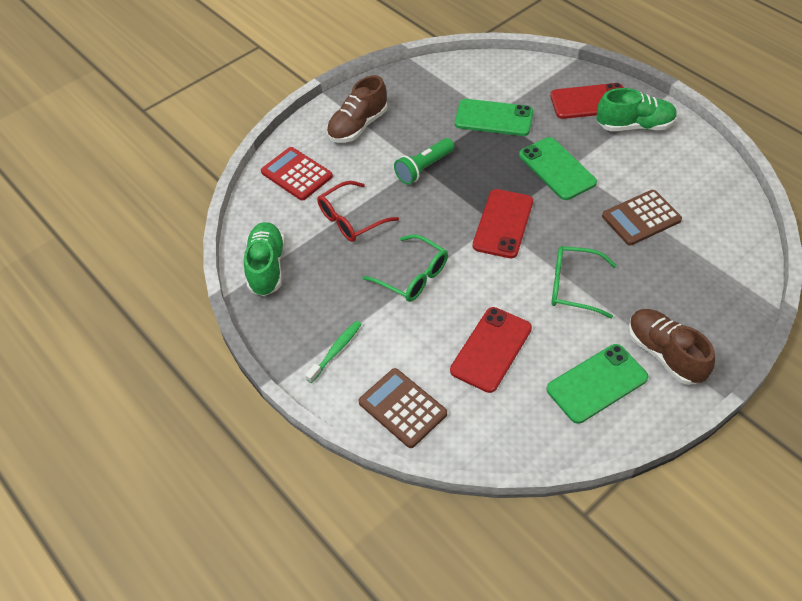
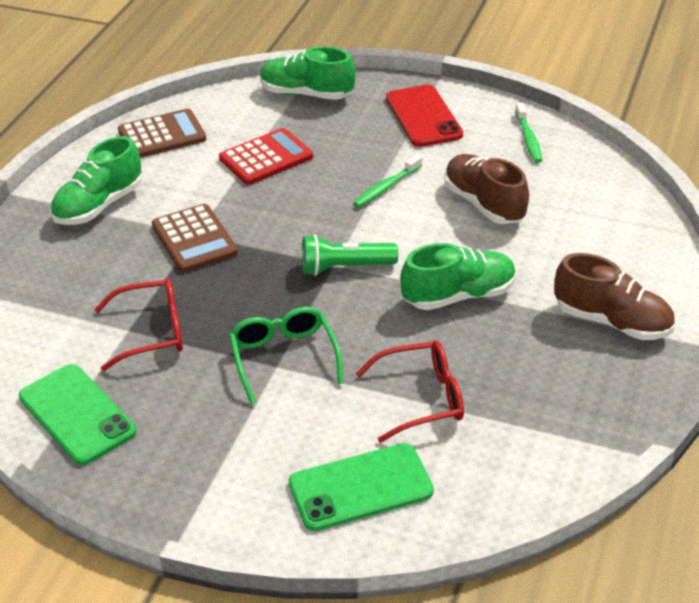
green glasses: [362,234,448,302] [552,246,617,319] = 2 -> [229,307,344,404] = 1
green phone: [455,99,534,136] [519,137,597,200] [546,344,648,424] = 3 -> [19,364,136,465] [289,443,434,531] = 2
green shoe: [244,222,285,296] [596,88,677,131] = 2 -> [50,136,142,225] [260,47,355,100] [400,243,516,310] = 3
green toothbrush: [305,321,362,383] = 1 -> [353,154,422,207] [515,103,542,163] = 2
red glasses: [317,181,399,242] = 1 -> [94,279,183,371] [356,341,464,442] = 2
red phone: [450,307,532,393] [473,189,533,258] [550,83,624,119] = 3 -> [386,84,463,147] = 1

